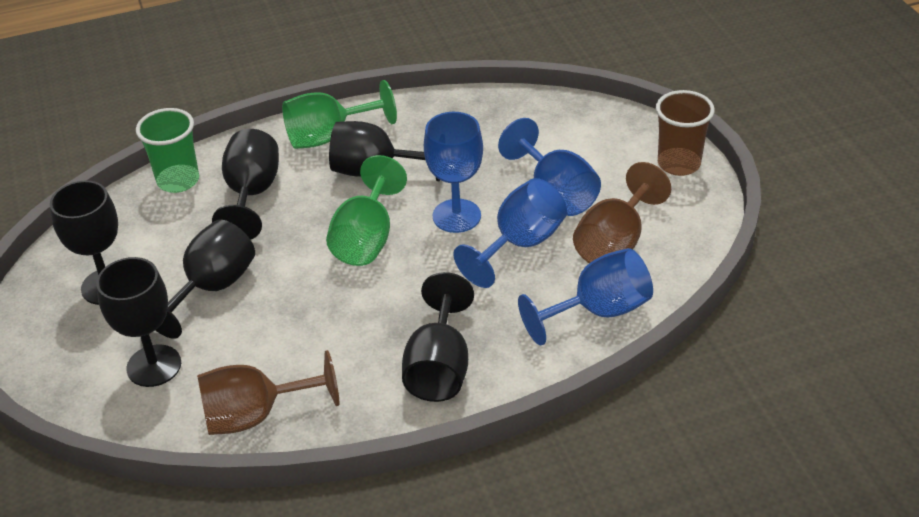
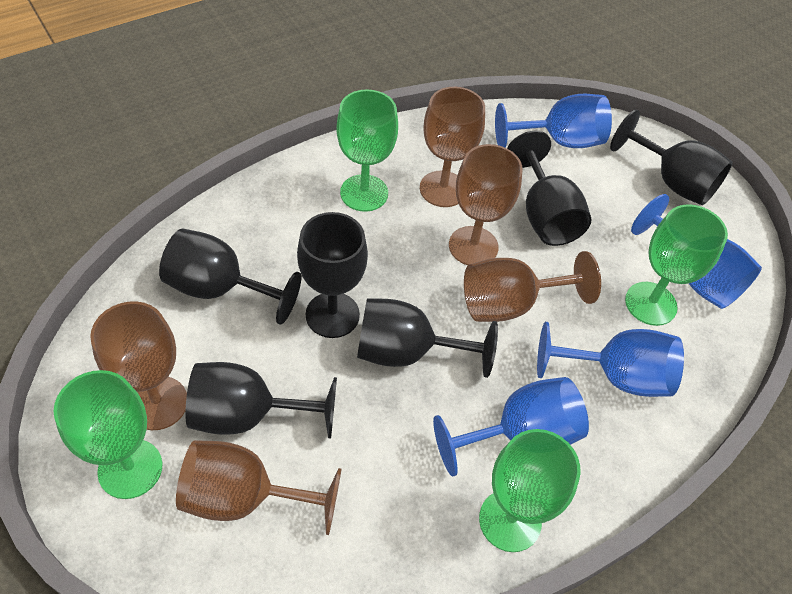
brown cup: [656,90,715,176] = 1 -> none = 0
brown goblet: [197,350,339,435] [573,162,671,263] = 2 -> [90,301,187,430] [176,440,341,535] [420,87,485,207] [449,144,523,265] [464,251,601,322] = 5
green cup: [136,108,199,193] = 1 -> none = 0
green goblet: [282,80,397,149] [326,155,407,266] = 2 -> [53,370,162,499] [336,89,398,212] [479,429,581,552] [625,204,728,326] = 4

